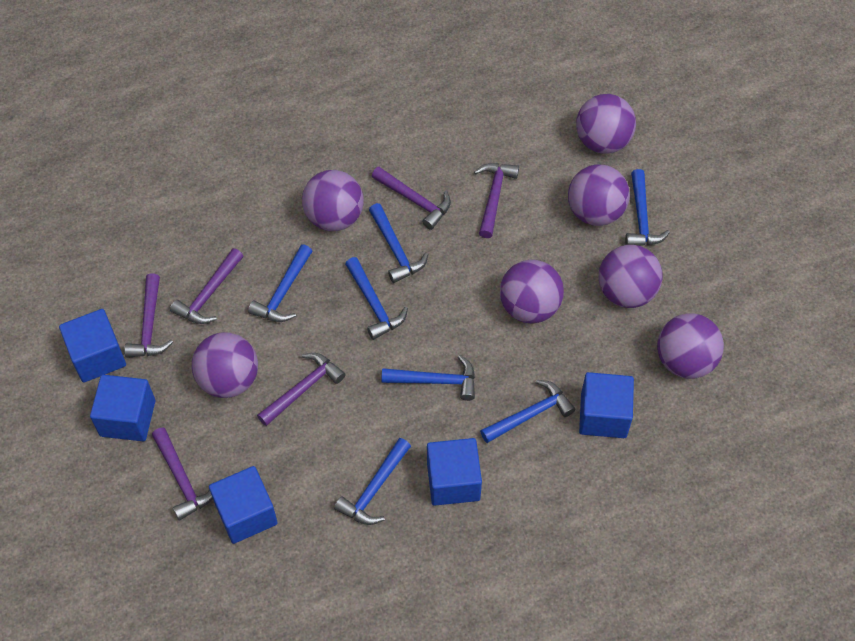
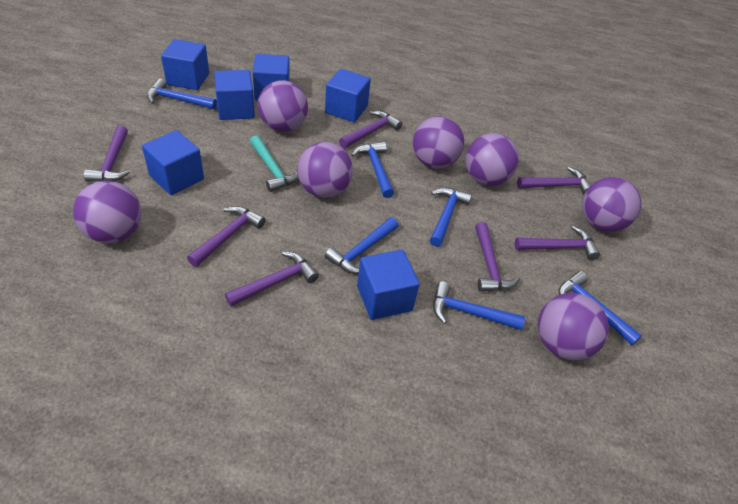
blue cube: [59,309,126,383] [90,375,155,442] [209,466,278,544] [427,438,482,506] [579,372,634,438] = 5 -> [142,130,204,195] [161,39,209,90] [214,70,255,120] [253,54,290,101] [325,69,371,123] [357,250,420,320] = 6
blue hammer: [248,244,312,322] [334,438,411,525] [345,257,408,340] [369,203,428,283] [381,355,475,401] [480,380,576,443] [625,169,670,246] = 7 -> [147,78,217,109] [325,217,399,274] [352,142,394,198] [430,188,472,247] [433,281,525,330] [559,271,642,345] = 6
purple hammer: [124,274,173,358] [152,428,215,521] [170,248,243,324] [257,353,345,426] [372,167,451,230] [474,163,519,238] = 6 -> [84,126,130,182] [187,206,266,267] [225,252,319,307] [339,111,402,148] [475,222,520,292] [515,226,600,260] [517,167,591,195] = 7
turquoise hammer: none = 0 -> [250,135,298,192] = 1

